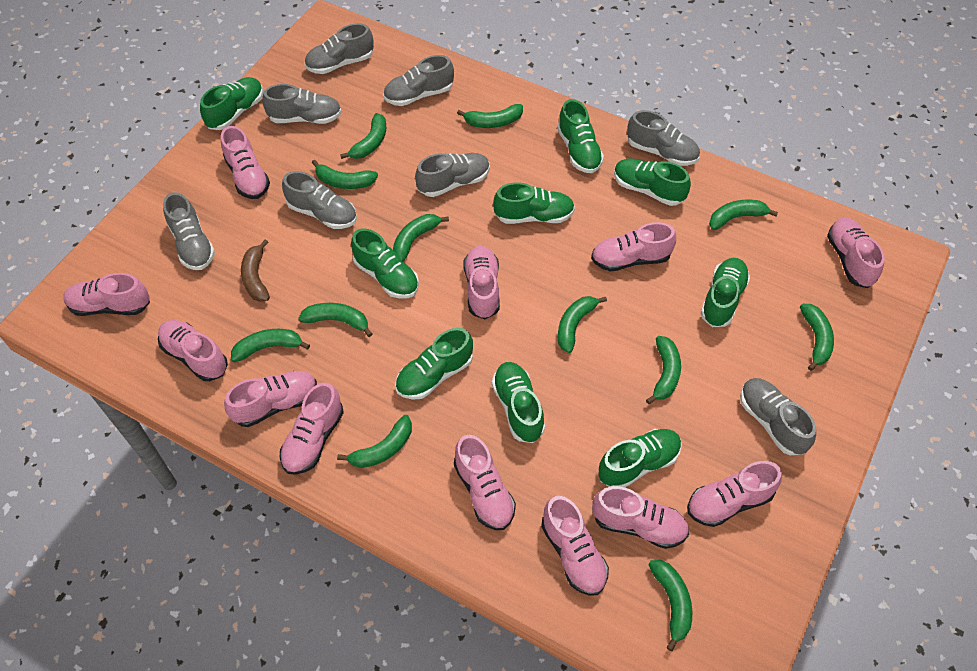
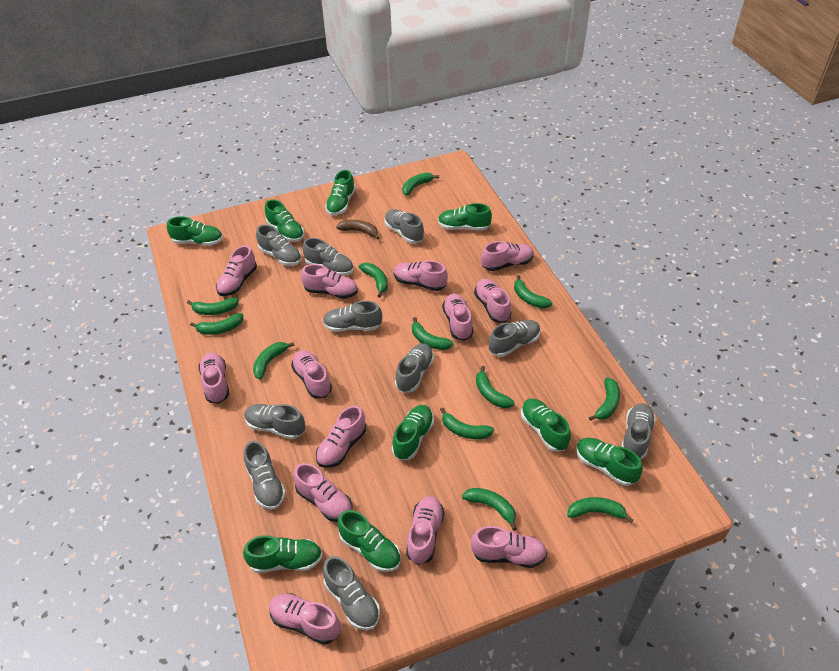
grey shoe: [163,192,215,270] [262,84,342,124] [282,171,357,229] [304,23,374,74] [383,55,454,106] [415,153,490,197] [627,110,700,166] [740,378,816,455] = 8 -> [244,404,305,439] [244,441,286,509] [256,225,302,266] [303,238,354,276] [323,301,382,332] [323,556,380,630] [384,209,424,243] [395,343,434,393] [489,320,541,357] [622,403,656,459] = 10
pink shoe: [63,273,150,316] [158,320,228,381] [221,126,270,199] [224,371,317,427] [280,382,344,475] [454,435,516,530] [463,246,500,319] [541,496,609,596] [591,222,676,271] [592,486,689,549] [687,461,782,527] [827,218,885,288] = 12 -> [198,353,229,403] [216,245,257,296] [269,593,341,645] [291,350,332,398] [293,463,353,522] [301,264,358,299] [316,405,366,468] [394,261,448,291] [406,496,444,565] [442,294,473,341] [471,526,547,568] [474,279,511,323] [481,241,534,271] = 13

